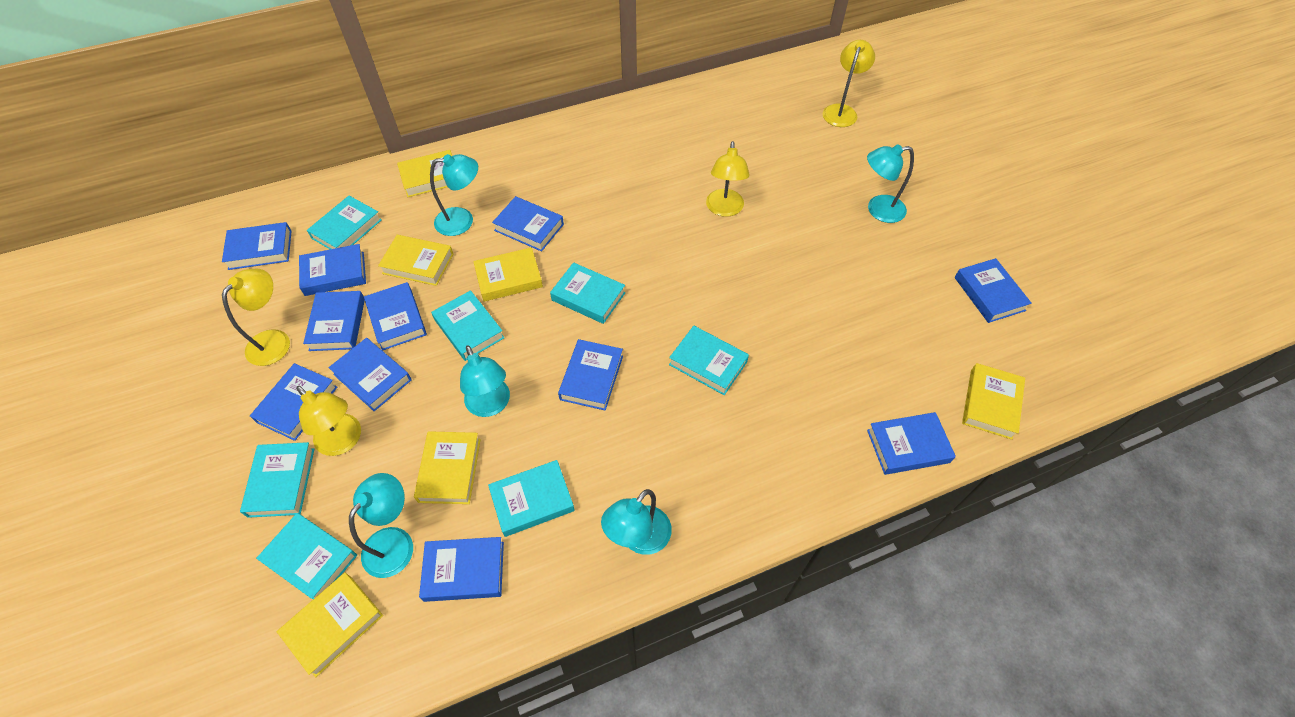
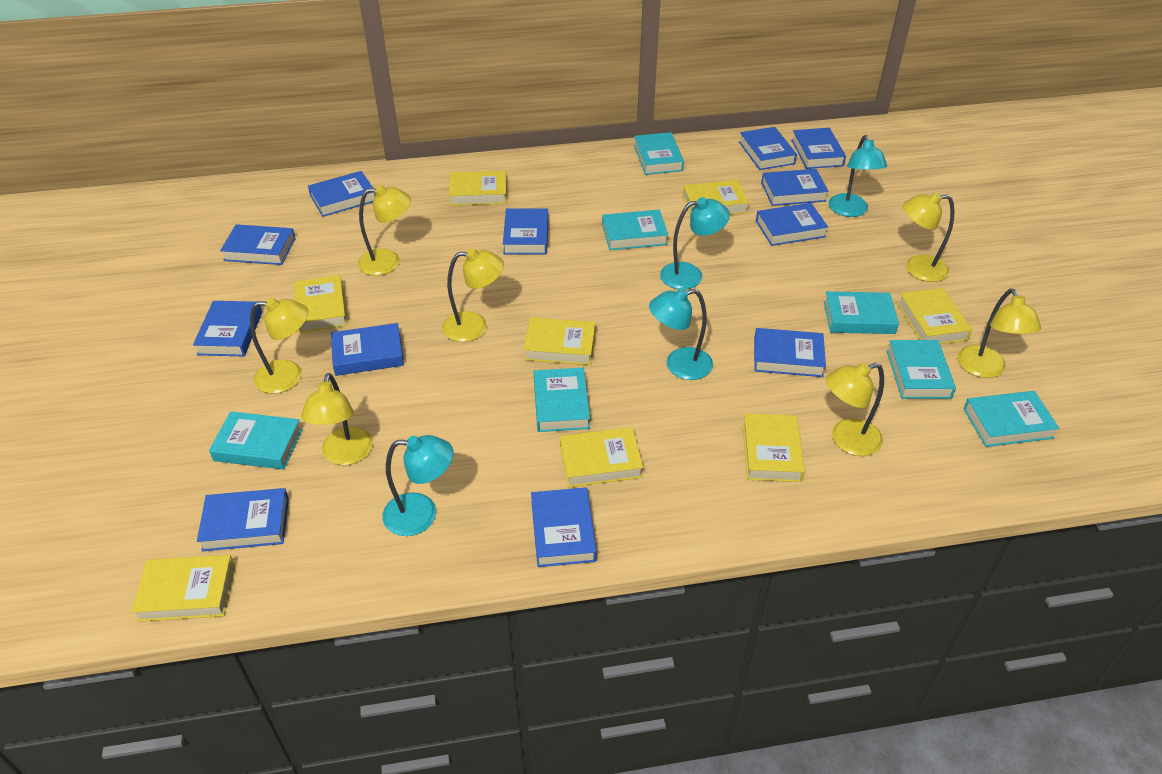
blue book: [222,222,292,270] [250,363,337,441] [299,244,366,296] [303,291,365,351] [328,338,412,411] [364,282,427,351] [419,537,504,602] [492,196,564,252] [558,339,623,410] [867,412,956,475] [954,258,1032,323] = 11 -> [193,301,262,356] [197,488,289,552] [220,224,296,265] [308,171,375,217] [331,323,404,376] [503,208,548,254] [531,487,597,567] [739,127,797,170] [754,328,826,377] [756,203,828,246] [761,169,829,206] [791,128,846,169] = 12
turquoise lamp: [349,473,413,578] [430,154,478,236] [460,345,510,417] [601,489,672,555] [867,144,914,223] = 5 -> [382,435,453,536] [649,288,713,380] [660,197,730,289] [829,135,887,217] = 4
yellow book: [277,573,383,677] [378,235,453,286] [397,150,452,197] [414,431,481,504] [473,247,543,301] [962,363,1025,440] = 6 -> [132,555,235,622] [294,275,347,333] [449,171,507,206] [523,317,596,365] [560,427,643,487] [683,180,749,215] [743,413,805,482] [897,288,972,344] = 8
yellow lamp: [222,269,290,366] [296,386,361,456] [706,141,750,217] [823,40,875,127] = 4 -> [250,298,308,394] [301,373,373,465] [358,185,411,276] [442,248,504,342] [826,362,884,456] [903,192,955,282] [958,288,1041,378] = 7

